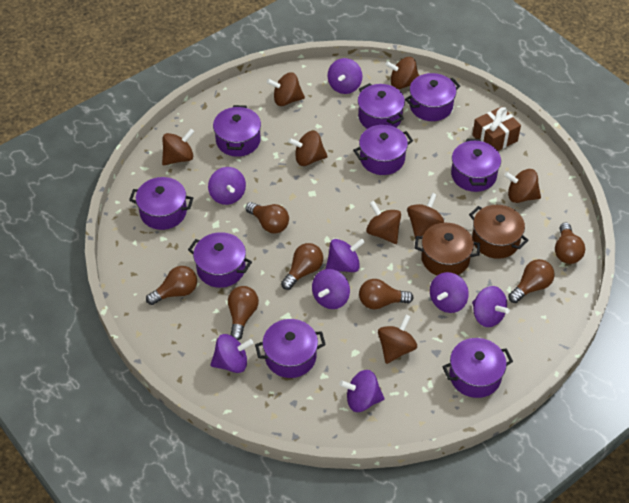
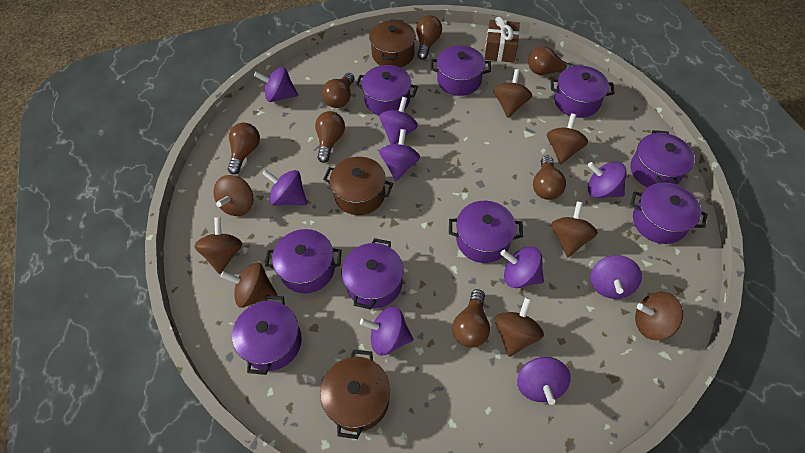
brown pot: [415,223,480,275] [469,205,529,259] = 2 -> [320,349,390,439] [323,157,393,215] [369,19,416,68] = 3
purple spinning top: [208,167,246,205] [210,334,253,373] [312,269,350,309] [326,238,365,272] [327,58,362,94] [339,370,385,412] [430,272,469,313] [472,286,510,327] = 8 -> [254,67,298,102] [262,169,307,206] [360,306,413,356] [379,97,418,144] [379,129,420,181] [500,246,544,288] [517,357,571,405] [588,162,627,198] [590,255,642,299] = 9

